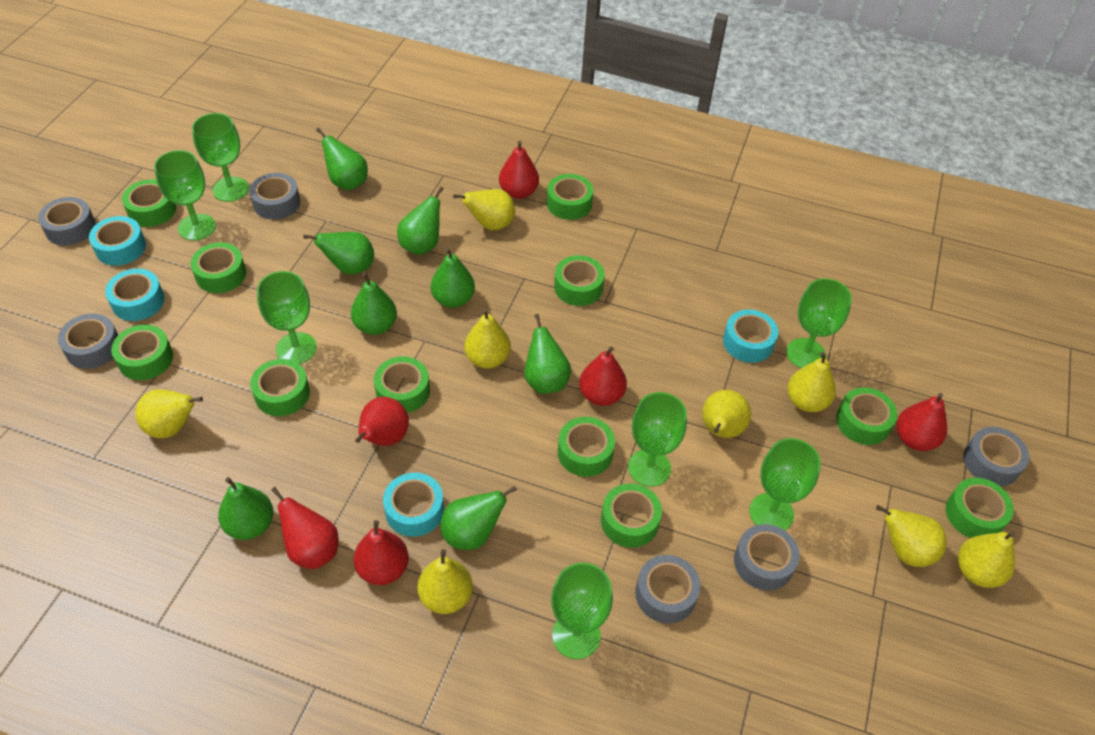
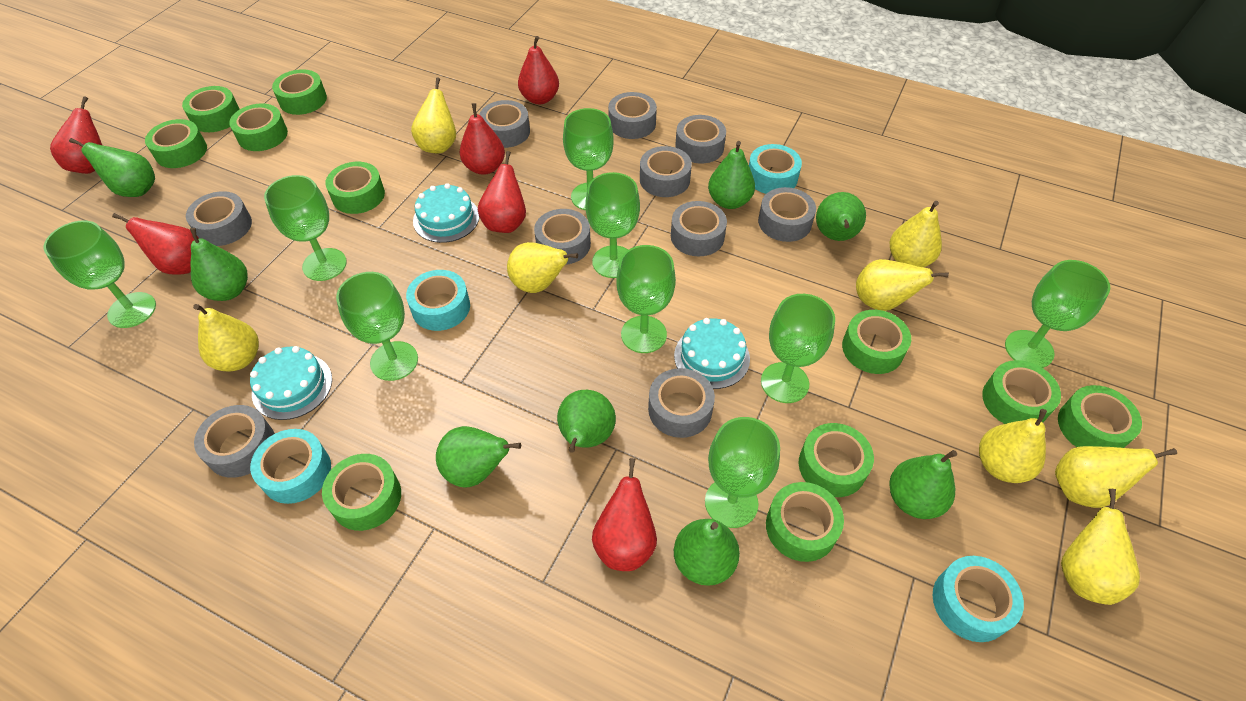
green goblet: [154,150,216,241] [192,113,249,202] [257,271,317,364] [551,563,613,659] [628,392,687,487] [749,438,821,530] [786,278,852,368] = 7 -> [44,221,156,328] [264,175,347,281] [336,272,418,381] [563,108,614,210] [585,172,640,278] [616,245,676,353] [705,417,780,528] [761,294,835,403] [1005,260,1110,368] = 9
grey tape: [38,197,96,246] [58,314,118,369] [249,173,300,220] [635,555,700,623] [734,524,800,591] [963,427,1029,486] = 6 -> [186,191,252,246] [194,405,275,478] [479,100,530,148] [534,209,591,265] [608,92,657,139] [640,146,692,197] [648,368,715,438] [671,201,727,257] [675,115,726,164] [758,187,816,242] = 10
turquoise cake: none = 0 -> [250,346,332,420] [413,183,479,243] [674,318,750,389] = 3

